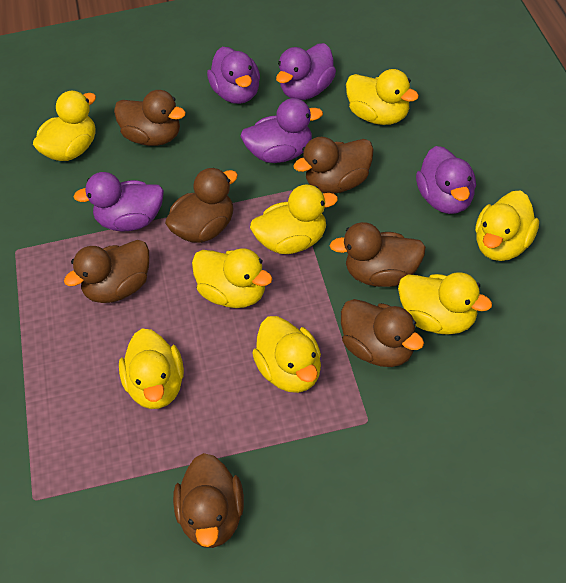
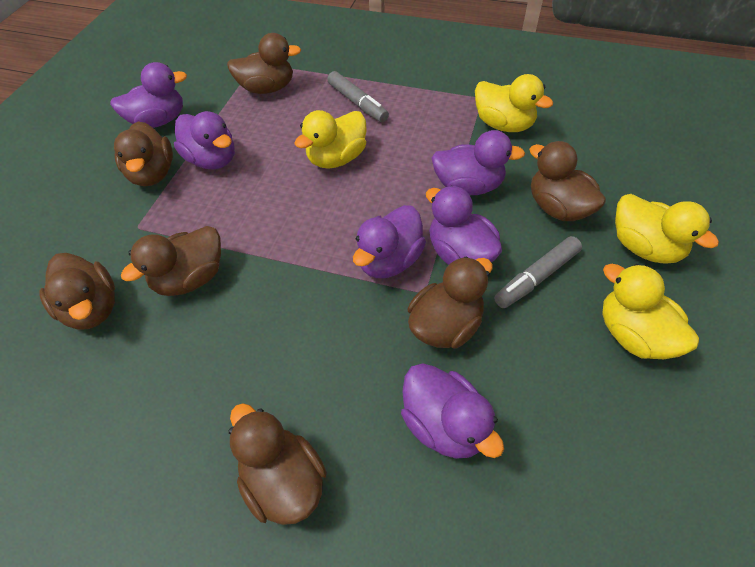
grey marker: none = 0 -> [327,71,389,122] [494,236,582,308] = 2
purple duck: [73,172,164,232] [207,47,260,104] [240,98,323,163] [276,43,336,100] [416,146,476,214] = 5 -> [110,62,187,128] [174,111,235,169] [353,205,426,278] [401,363,504,459] [426,186,502,265] [432,130,525,195] = 6
yellow duck: [33,91,96,161] [119,329,184,409] [192,248,273,308] [250,185,338,254] [252,316,321,393] [346,69,419,125] [398,272,492,335] [475,190,539,261] = 8 -> [294,110,367,169] [475,74,553,132] [602,264,699,359] [615,194,719,263] = 4

